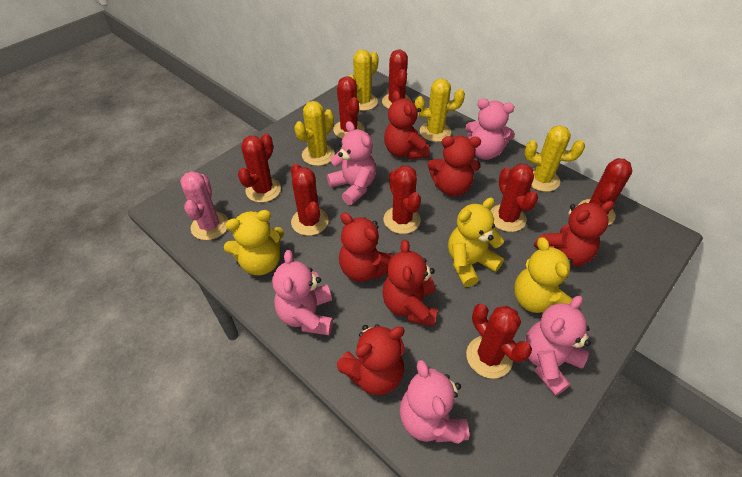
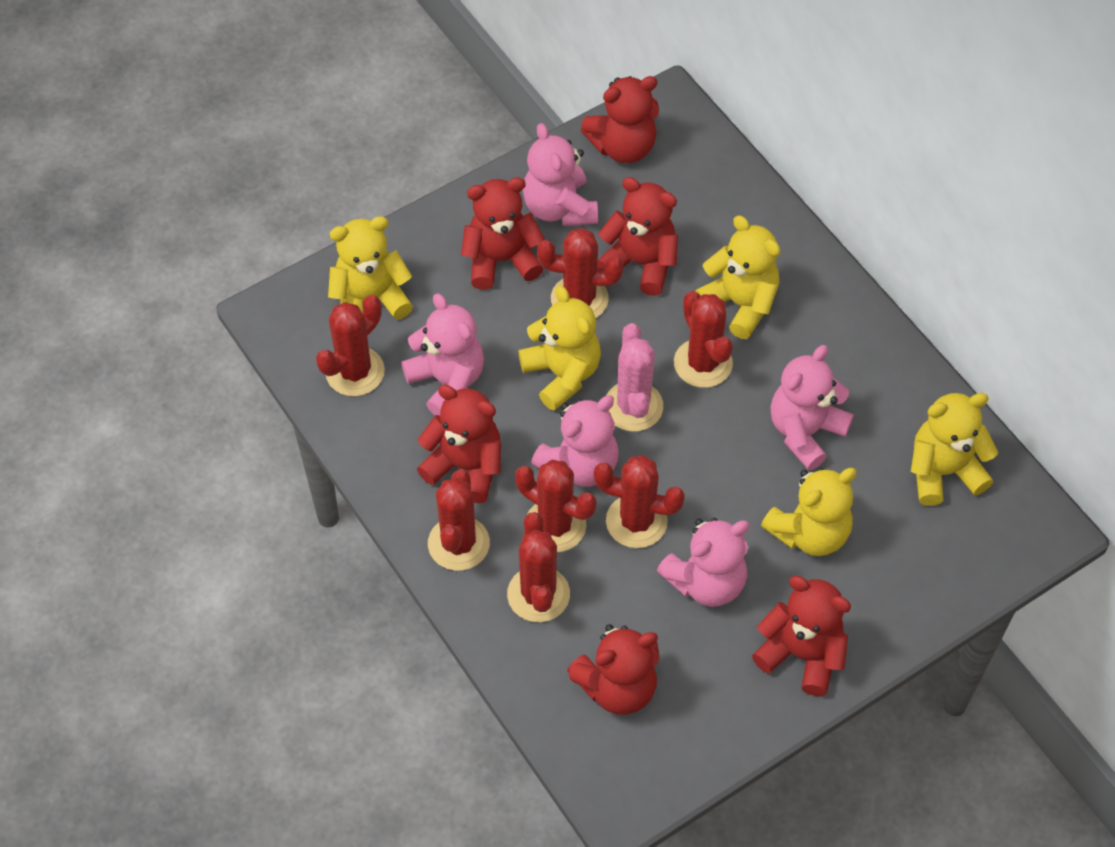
red cactus: [238,133,281,203] [291,164,328,236] [333,76,365,139] [382,49,411,109] [384,166,421,234] [466,304,532,379] [490,164,538,232] [578,158,632,225] = 8 -> [316,295,385,396] [428,469,490,571] [507,512,570,622] [515,459,596,552] [537,228,623,318] [594,455,685,548] [674,291,733,388] = 7
yellow cactus: [294,101,335,166] [349,49,379,111] [415,78,465,142] [524,125,585,192] = 4 -> none = 0
yellow teddy bear: [224,210,284,275] [448,198,504,287] [514,237,573,314] = 3 -> [328,216,413,319] [518,286,601,411] [695,215,780,339] [761,467,857,556] [911,393,998,506] = 5

